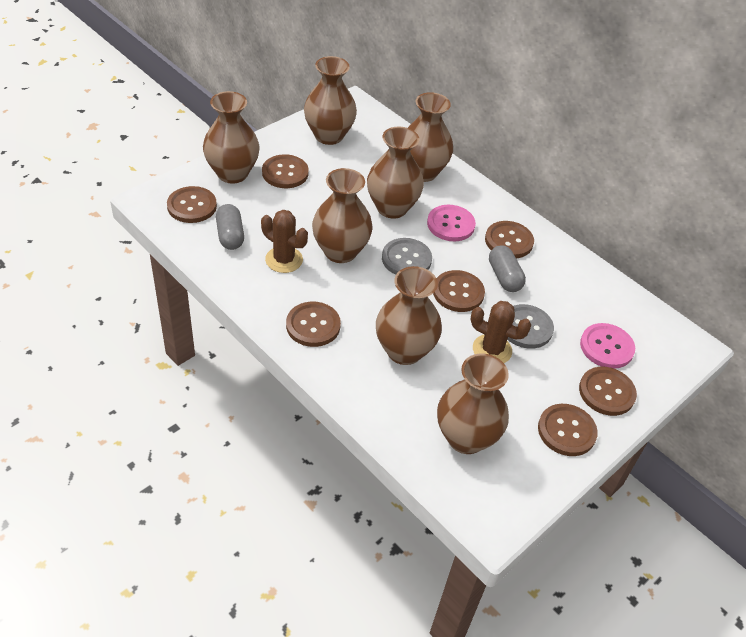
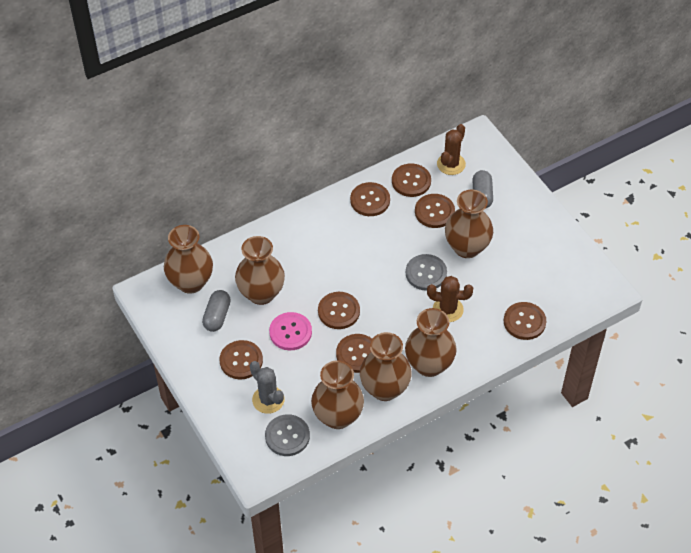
brown vase: [203,91,260,183] [304,56,357,145] [312,168,373,263] [367,127,424,219] [376,266,442,365] [408,92,453,182] [437,353,509,454] = 7 -> [164,225,213,294] [235,236,285,305] [311,360,364,429] [360,332,412,401] [405,308,457,377] [445,190,493,258] = 6
grey cactus: none = 0 -> [250,361,285,414] = 1
pink button: [427,205,476,241] [580,323,635,369] = 2 -> [269,312,312,350] = 1

